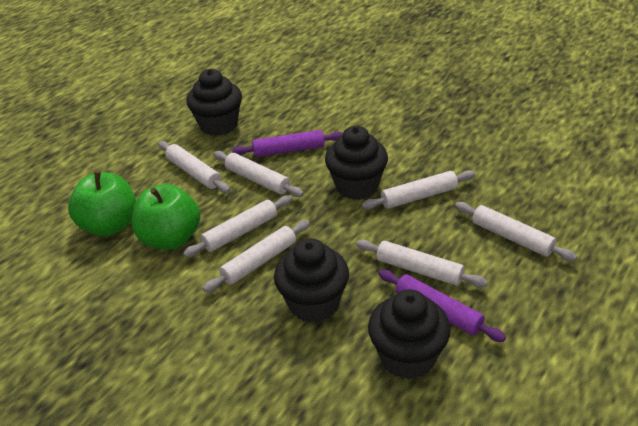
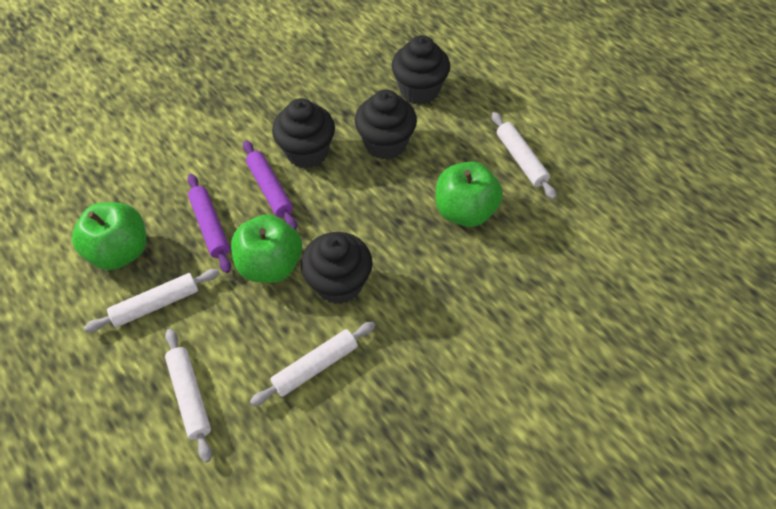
green apple: [68,171,136,236] [132,184,200,250] = 2 -> [72,202,146,270] [231,214,302,283] [436,162,503,227] = 3
white rolling pin: [158,141,230,193] [183,195,292,257] [203,220,310,292] [213,151,304,197] [356,240,488,287] [362,170,475,209] [455,202,577,261] = 7 -> [84,269,220,332] [165,329,212,463] [250,321,375,406] [491,112,557,199] = 4

